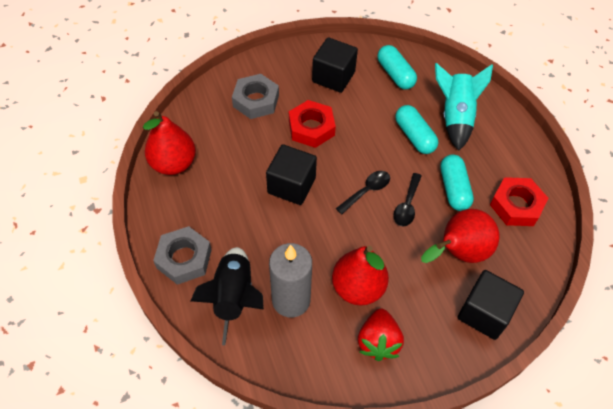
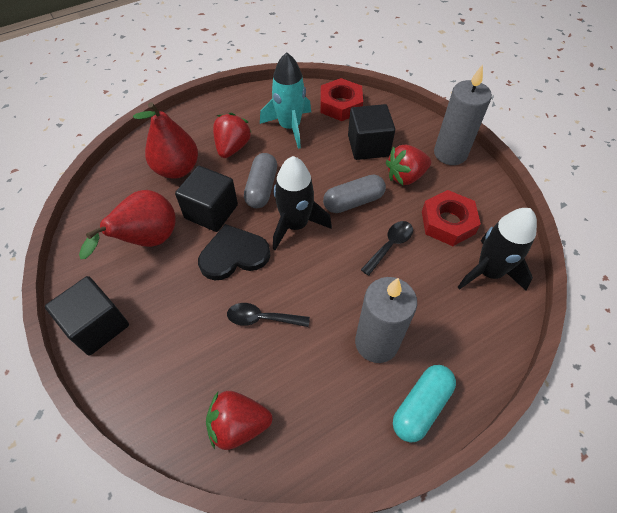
black heart: none = 0 -> [198,224,270,280] = 1
black rocket: [191,247,264,345] = 1 -> [273,156,332,250] [458,208,537,291] = 2
grey candle: [269,243,312,317] = 1 -> [355,277,417,363] [434,64,492,165] = 2
grey capsule: none = 0 -> [244,153,277,208] [323,175,386,213] = 2
grey nut: [153,226,212,285] [232,74,279,119] = 2 -> none = 0
red pear: [143,111,196,175] [332,246,389,306] [421,209,499,263] = 3 -> [79,190,176,259] [133,102,198,179] = 2
red strawberry: [358,308,404,361] = 1 -> [206,391,272,450] [213,113,252,158] [386,144,431,185] = 3
turquoise capsule: [378,45,417,89] [395,105,438,154] [440,154,474,211] = 3 -> [393,365,456,443] = 1

